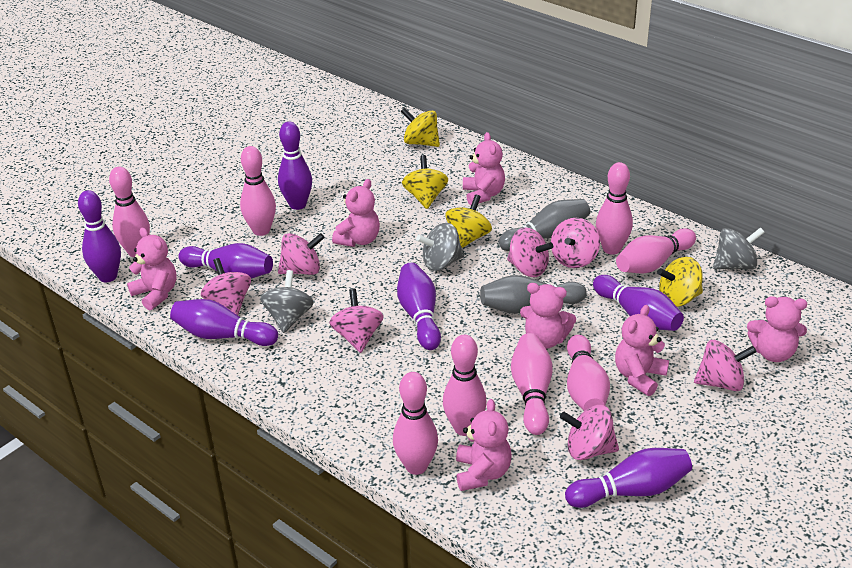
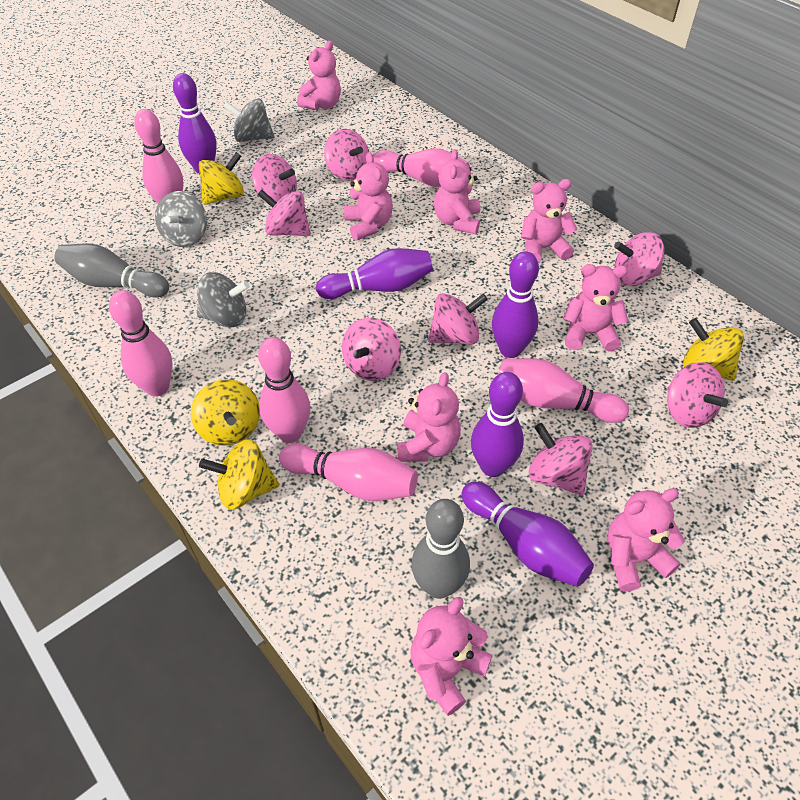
pink bowling pin: [109,167,150,257] [240,146,276,236] [393,372,438,475] [443,335,487,436] [511,333,553,435] [567,335,610,411] [596,162,633,255] [616,228,696,274] = 8 -> [109,290,173,397] [134,109,183,203] [258,337,311,443] [279,444,418,501] [373,148,470,187] [498,358,629,423] = 6
pink spinning top: [201,258,251,315] [278,233,325,275] [329,289,384,353] [507,228,553,277] [551,218,600,268] [560,405,619,460] [694,340,757,391] = 7 -> [252,154,297,202] [257,189,311,236] [324,129,369,181] [342,318,401,381] [428,293,488,344] [529,423,593,495] [614,232,664,286] [667,362,728,428] = 8
pink teddy bear: [127,228,177,310] [332,179,380,247] [456,399,512,491] [463,132,505,206] [520,283,576,349] [615,305,669,396] [747,296,807,362] = 7 -> [297,41,341,110] [344,152,393,241] [397,372,461,462] [410,597,492,716] [434,149,480,234] [521,179,577,263] [563,264,629,352] [608,488,684,592] = 8
purple bowling pin: [78,190,121,282] [170,299,278,346] [178,243,273,278] [278,121,312,210] [397,263,441,350] [565,448,692,508] [593,275,684,331] = 7 -> [173,73,217,174] [316,248,433,299] [462,482,594,587] [471,372,524,477] [492,251,539,358] = 5

